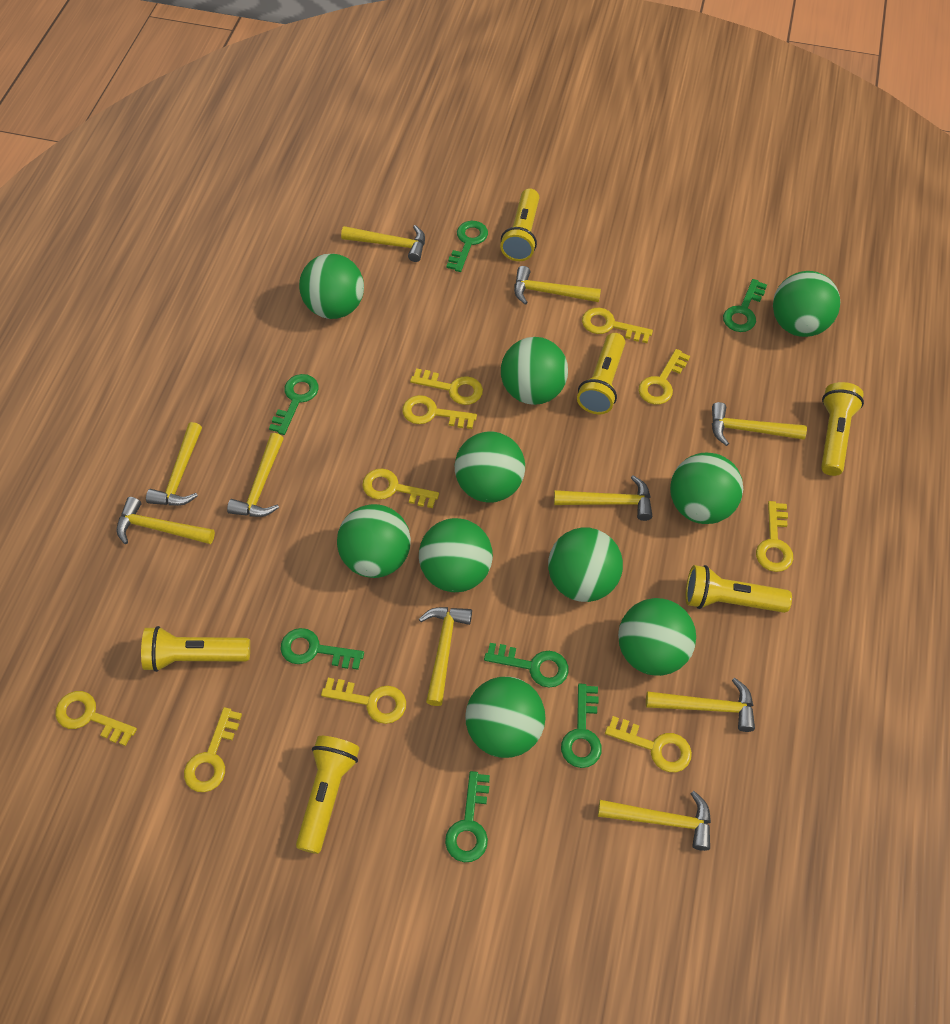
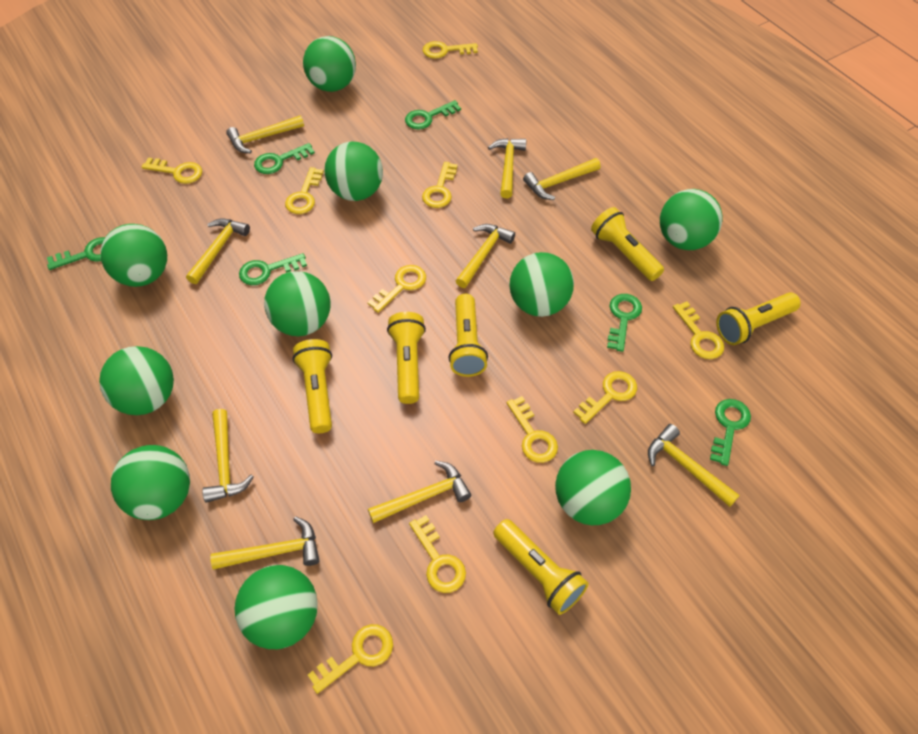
green key: [269,374,319,435] [280,628,364,670] [445,771,490,862] [446,221,488,272] [484,643,569,688] [561,684,602,768] [723,279,767,332] = 7 -> [47,237,105,270] [239,253,307,285] [254,143,315,174] [405,100,461,130] [607,294,642,352] [710,399,751,466] = 6
yellow hammer: [117,497,215,544] [146,422,202,506] [227,433,284,517] [341,225,425,262] [419,607,472,706] [514,266,601,305] [554,475,652,521] [598,791,711,851] [646,678,755,732] [712,402,807,446] = 10 -> [186,218,250,284] [202,409,254,503] [210,517,320,569] [226,115,304,153] [368,461,471,523] [456,224,515,288] [488,138,526,198] [523,158,601,200] [648,424,740,507] = 9

